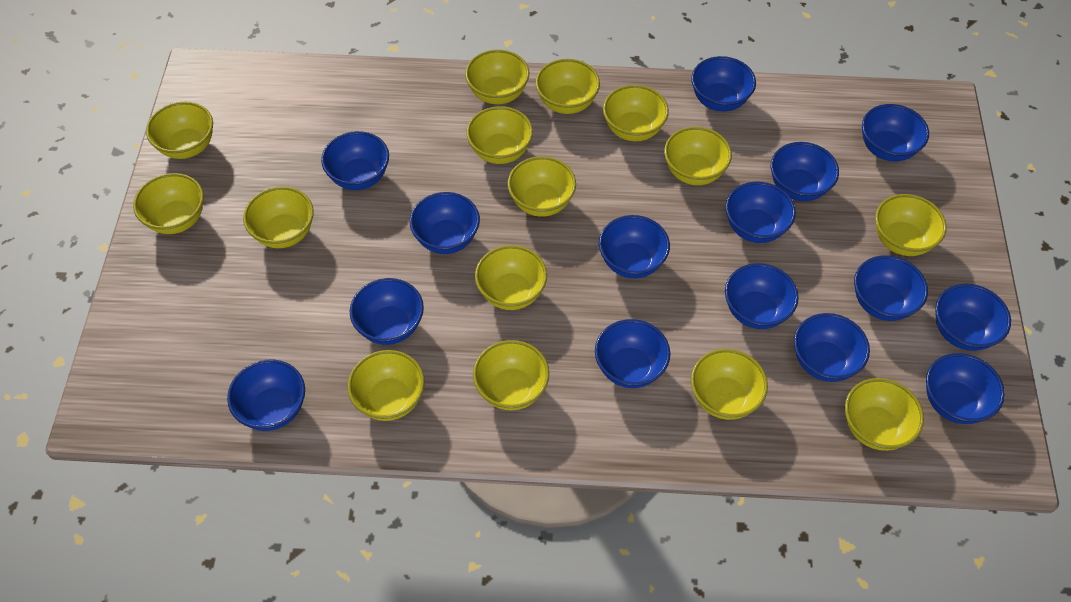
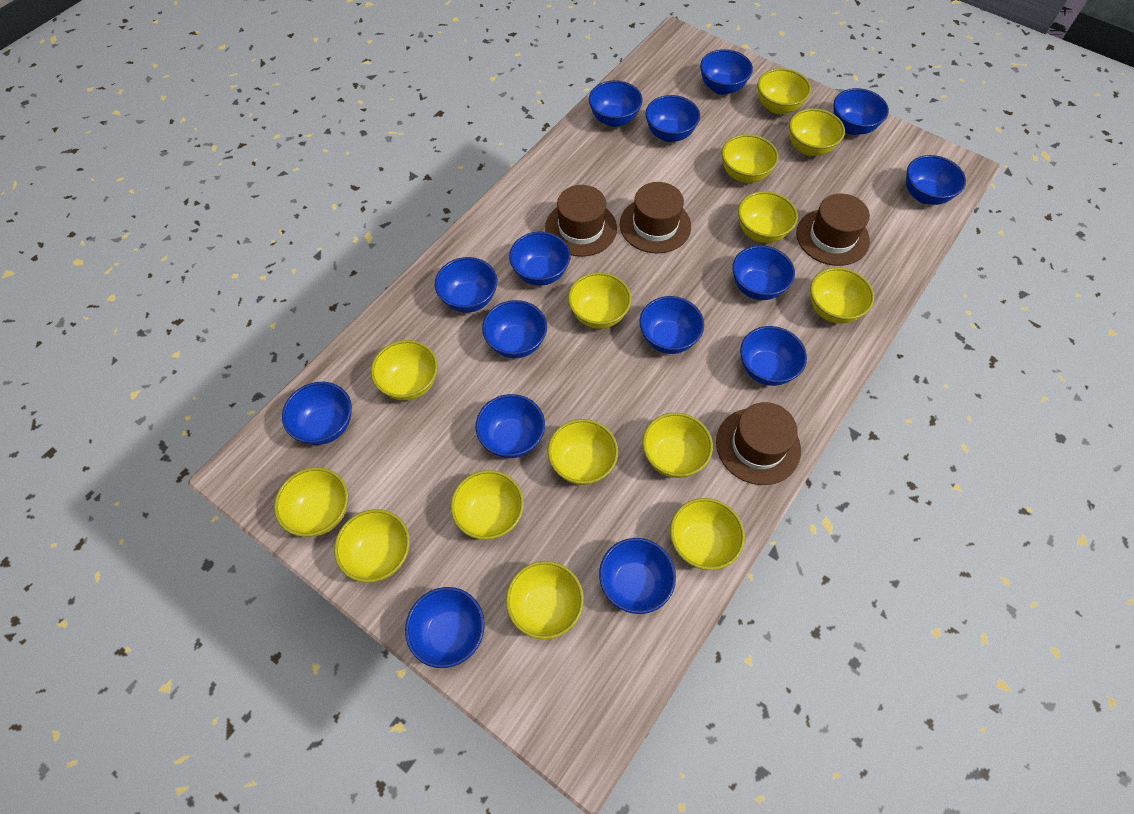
brown hat: none = 0 -> [545,185,617,257] [620,182,691,254] [716,402,801,485] [796,194,870,266] = 4
yellow bowl: [133,173,204,234] [146,102,213,159] [243,186,314,248] [347,350,425,421] [465,50,529,104] [466,106,533,164] [473,340,549,410] [475,245,547,310] [508,156,576,217] [535,59,600,114] [603,85,669,141] [664,127,732,185] [691,349,768,420] [845,378,924,451] [875,194,947,256] = 15 -> [274,467,348,537] [334,509,410,583] [371,340,438,401] [451,470,524,540] [506,561,584,640] [548,419,618,485] [568,272,632,329] [642,412,713,478] [670,498,745,570] [722,134,778,183] [738,191,798,243] [757,68,811,114] [789,108,845,156] [810,267,874,324] = 14

